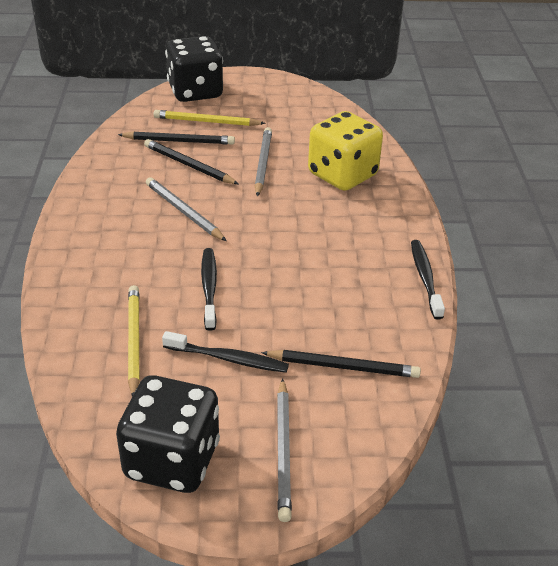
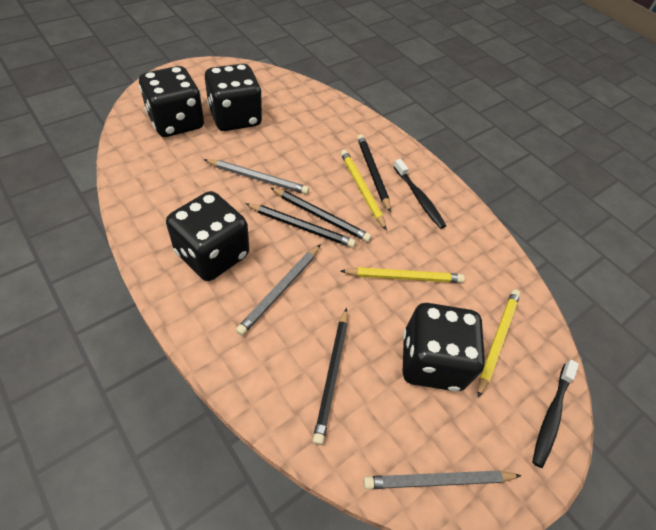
black dice: [116,375,220,493] [165,36,223,102] = 2 -> [139,66,204,137] [166,191,249,281] [205,64,262,131] [403,303,485,391] = 4
black pencil: [118,131,235,145] [144,139,239,184] [261,350,421,378] = 3 -> [245,203,356,248] [270,187,372,242] [313,308,348,445] [357,134,391,213] = 4
black toothbrush: [162,331,289,373] [201,248,217,331] [411,240,445,320] = 3 -> [394,159,446,229] [532,360,579,468] = 2
yellow dice: [308,111,383,191] = 1 -> none = 0
yellow pencil: [128,285,140,397] [153,110,266,126] = 2 -> [341,150,387,231] [341,267,465,283] [478,289,521,398] = 3

